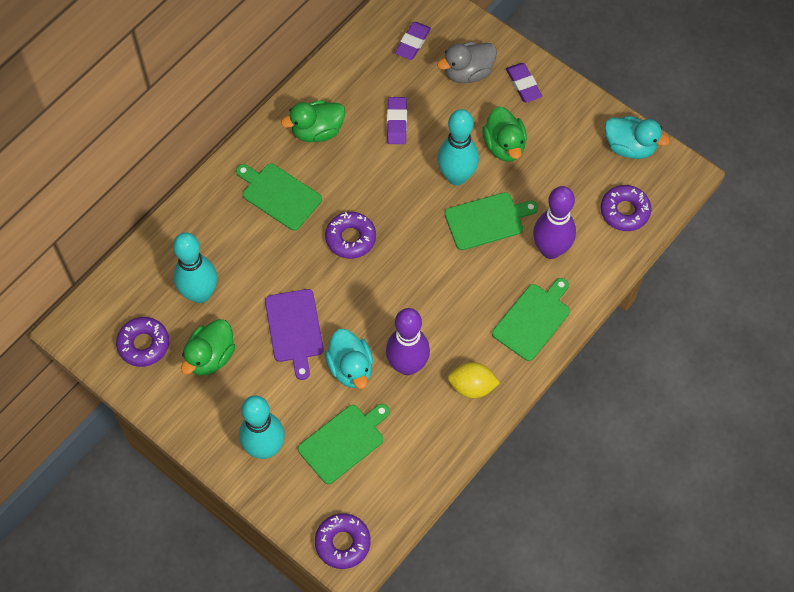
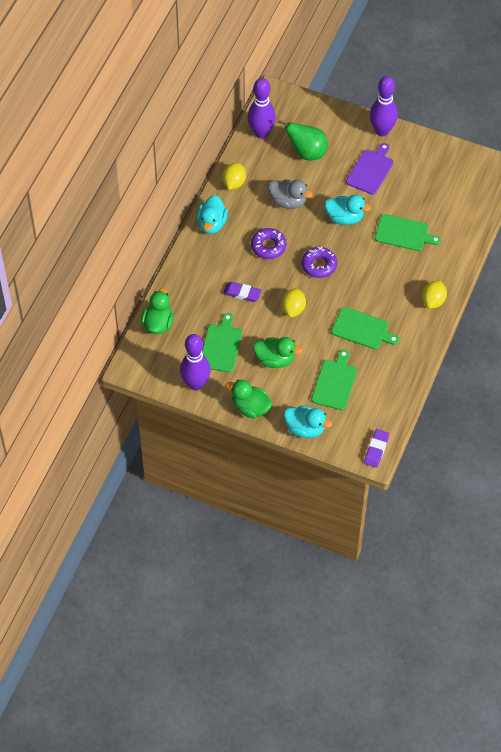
green pear: none = 0 -> [278,120,328,160] = 1
purple bowling pin: [386,308,430,375] [533,186,576,259] = 2 -> [180,334,211,390] [248,78,276,138] [370,76,398,136] = 3
purple donut: [116,317,169,367] [315,513,371,569] [325,212,376,259] [601,185,651,231] = 4 -> [251,228,287,259] [301,247,337,278] = 2
purple eraser: [387,97,407,144] [395,22,431,60] [506,63,542,103] = 3 -> [223,282,262,302] [364,429,389,468] = 2
turquoise bowling pin: [173,232,217,303] [239,395,285,459] [437,109,479,185] = 3 -> none = 0
turquoise duck: [325,329,373,389] [605,116,670,159] = 2 -> [197,195,228,234] [284,405,332,438] [325,195,372,225] = 3
yellow lemon: [448,362,500,398] = 1 -> [222,163,246,190] [282,288,306,318] [422,280,447,309] = 3

